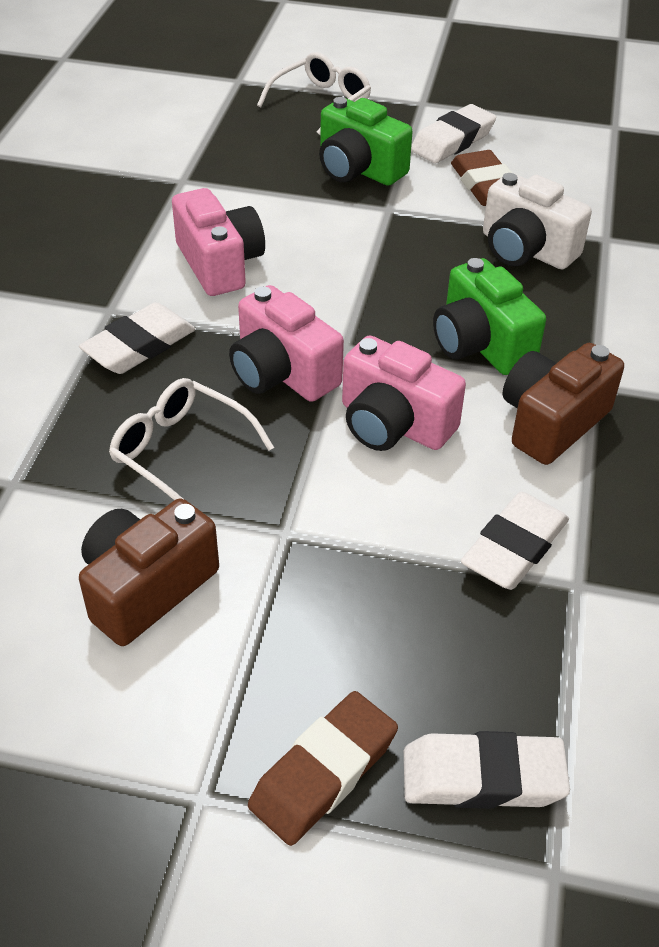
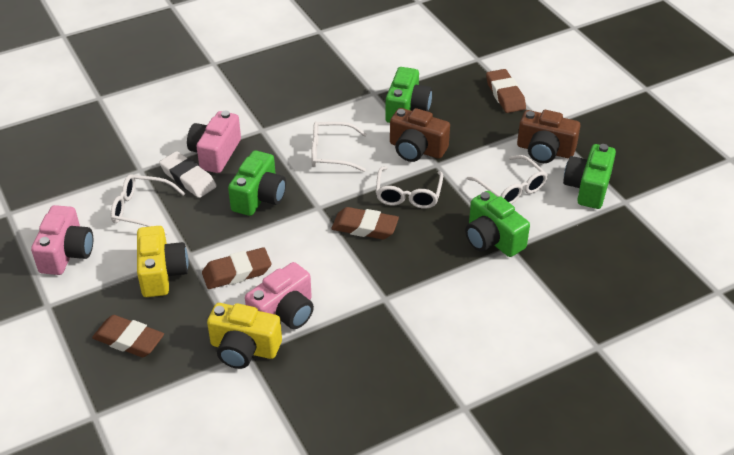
brown eraser: [248,691,398,846] [451,150,512,206] = 2 -> [92,315,164,357] [202,247,271,289] [332,207,399,239] [486,69,526,113] = 4
green camera: [319,97,413,186] [433,258,546,375] = 2 -> [228,151,286,216] [385,67,432,123] [465,191,530,257] [563,144,616,209] = 4
white camera: [483,173,592,269] = 1 -> none = 0
white eraser: [79,302,195,374] [404,731,570,809] [411,104,496,163] [461,492,569,590] = 4 -> [159,151,217,198] = 1
white glasses: [109,378,274,500] [257,52,371,135] = 2 -> [111,174,186,235] [311,121,367,172] [376,166,443,209] [467,155,548,204] = 4
yellow camera: none = 0 -> [137,226,188,297] [207,303,282,369] = 2

